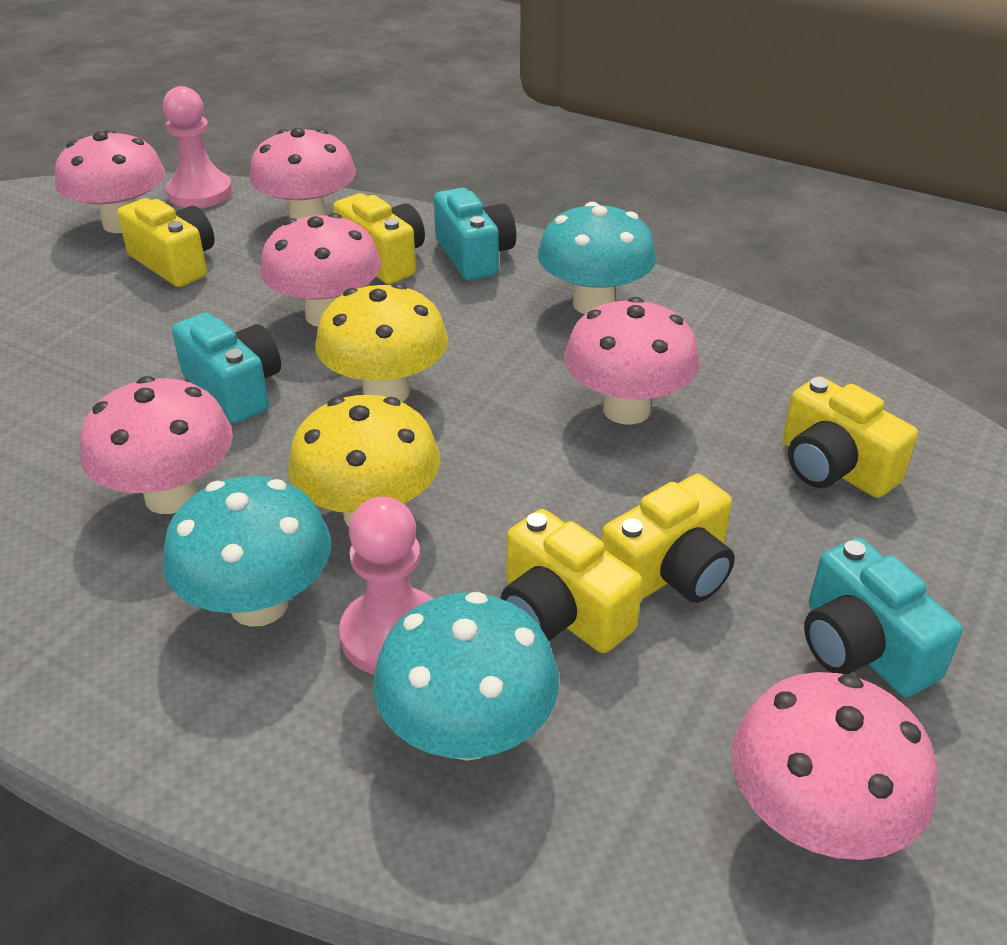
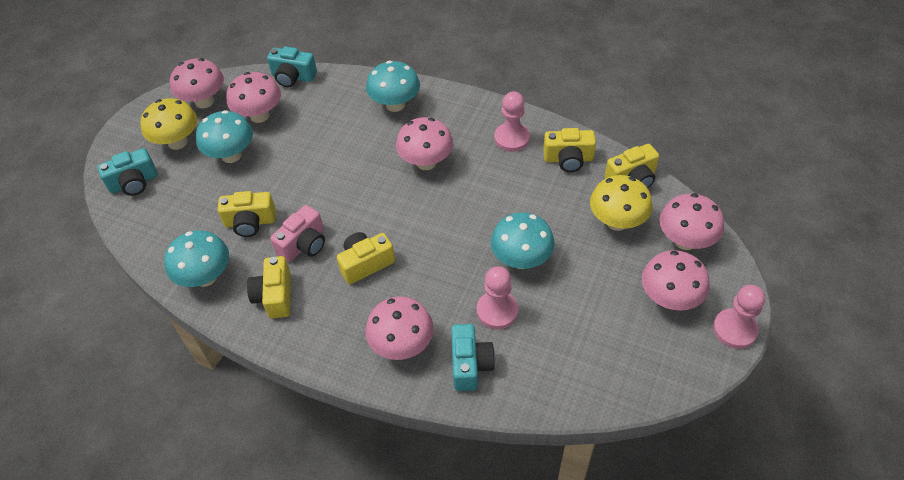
pink camera: none = 0 -> [270,205,325,262] = 1
pink pawn: [163,86,232,208] [339,497,433,675] = 2 -> [477,266,518,329] [494,91,530,152] [713,285,765,349] = 3
turquoise mushroom: [163,476,331,627] [373,592,559,761] [538,202,656,314] = 3 -> [164,230,229,287] [196,110,253,163] [366,61,420,112] [491,213,555,269] = 4

